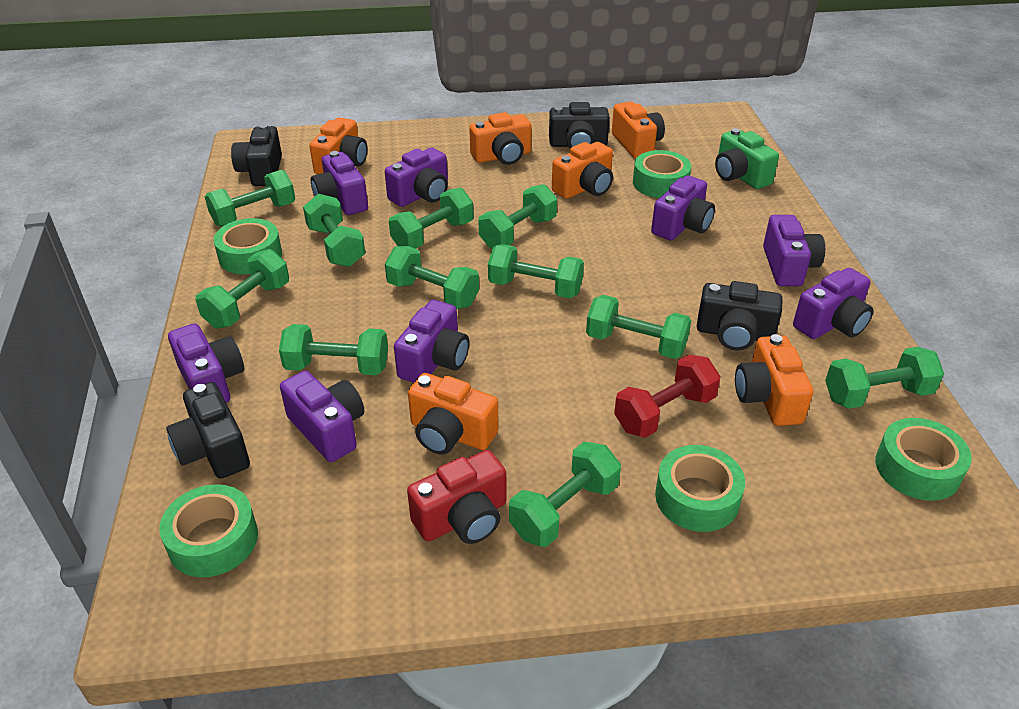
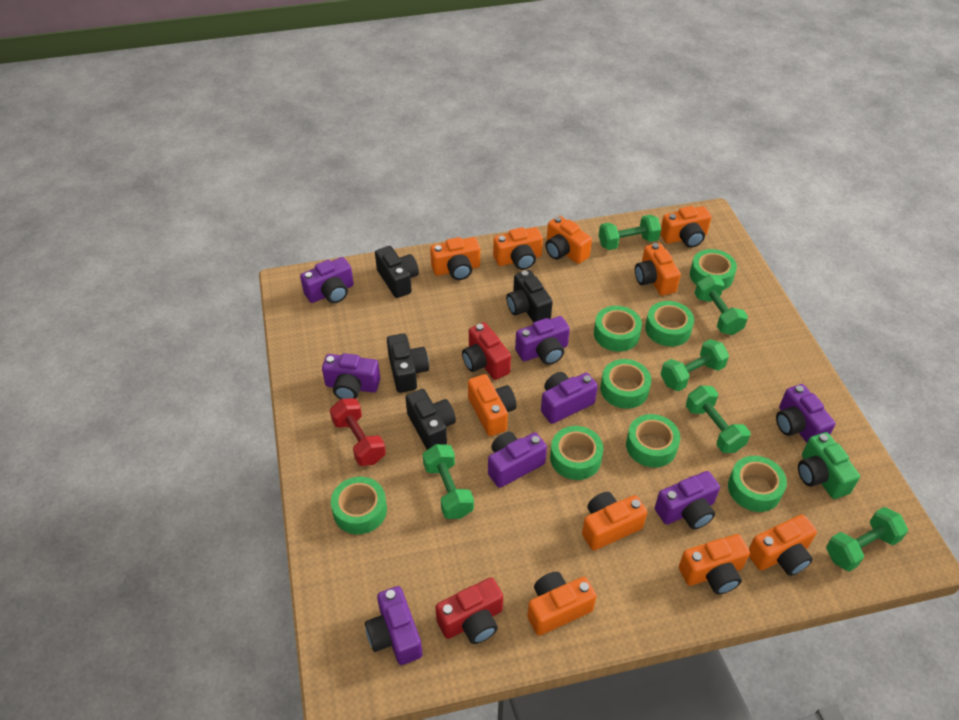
green dumbbell: [195,249,289,328] [205,170,295,226] [279,324,388,375] [303,194,365,267] [385,246,479,309] [389,188,474,249] [479,184,557,249] [488,244,584,298] [509,442,621,547] [586,295,691,359] [825,347,944,409] = 11 -> [422,444,474,519] [599,215,661,250] [660,339,729,391] [686,386,750,453] [694,275,748,335] [826,507,908,572] = 6
green tape: [159,484,258,577] [213,218,282,274] [633,150,691,198] [655,445,745,532] [875,418,972,501] = 5 -> [331,477,387,534] [550,426,603,480] [594,306,642,352] [600,359,651,409] [626,414,680,468] [645,301,694,347] [690,249,737,290] [728,456,787,512] = 8
orange camera: [309,118,367,174] [408,373,499,455] [469,112,532,165] [552,142,613,199] [612,102,665,159] [735,334,813,426] = 6 -> [430,237,480,280] [468,374,517,436] [493,227,543,270] [527,572,596,636] [545,216,592,264] [582,492,647,551] [635,243,681,296] [660,206,712,248] [679,534,750,594] [749,514,817,576] = 10
red camera: [407,450,506,544] = 1 -> [435,578,503,644] [462,322,511,380] = 2

